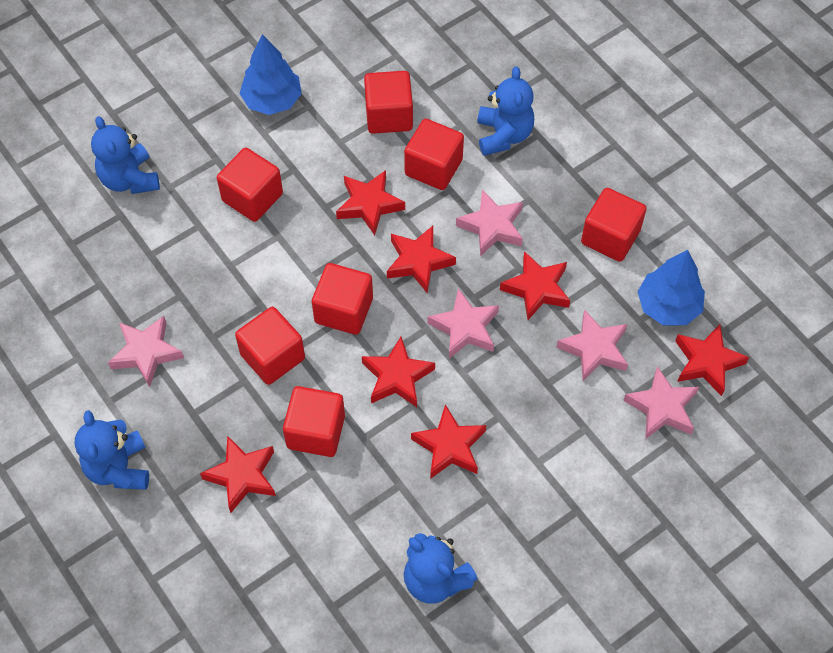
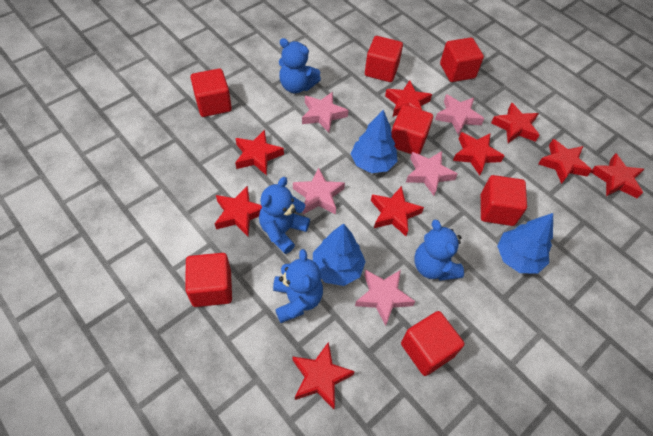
blue tree: [239,34,302,115] [638,250,705,325] = 2 -> [313,224,366,286] [351,110,398,173] [497,213,553,274] = 3
red star: [200,436,276,513] [336,170,405,235] [362,337,435,407] [387,226,456,293] [411,404,486,479] [500,251,570,320] [675,324,749,396] = 7 -> [215,185,262,237] [235,130,284,176] [292,342,355,409] [371,186,424,236] [385,80,432,117] [453,132,504,176] [491,102,539,143] [538,139,592,184] [591,153,644,198] = 9

